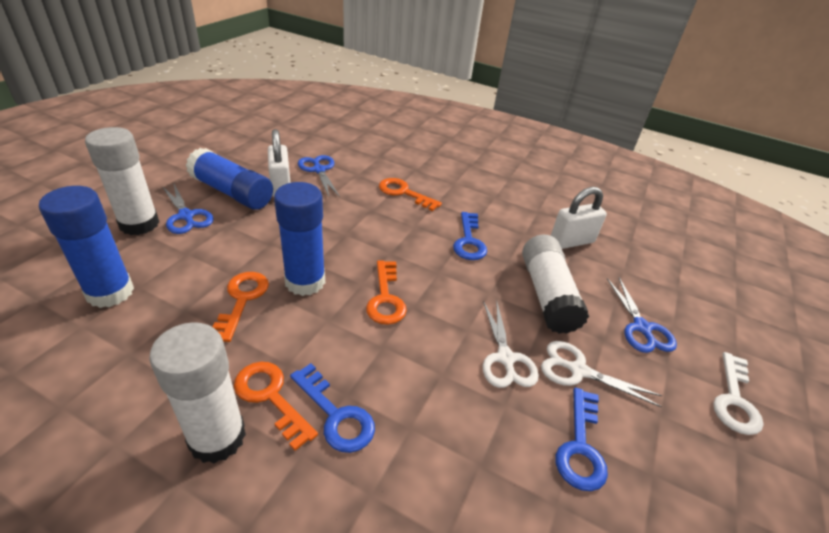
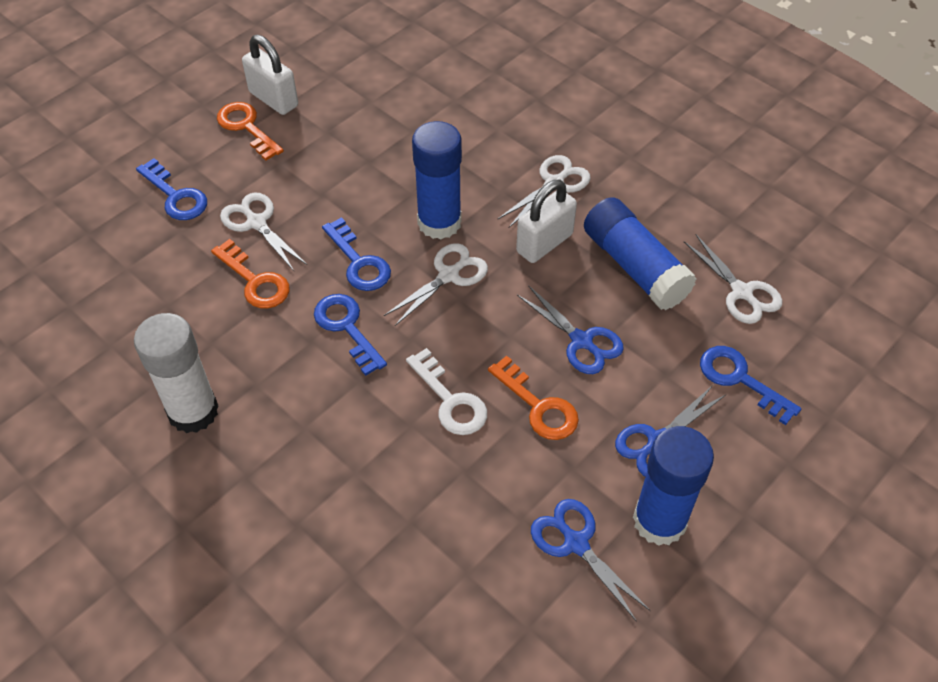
blue key: [290,363,375,453] [453,212,487,260] [555,388,608,491] = 3 -> [136,158,207,220] [314,294,387,376] [322,217,391,291] [700,346,801,425] = 4
orange key: [213,272,269,342] [234,362,318,451] [366,260,407,325] [379,178,442,211] = 4 -> [211,239,290,309] [217,102,284,161] [488,356,579,440] = 3
white glue stick: [85,127,159,235] [149,322,246,464] [522,235,589,334] = 3 -> [134,313,218,433] = 1
white scissors: [483,300,539,388] [541,341,662,408] = 2 -> [220,192,307,271] [384,243,488,326] [498,155,591,228] [684,235,782,324] = 4

